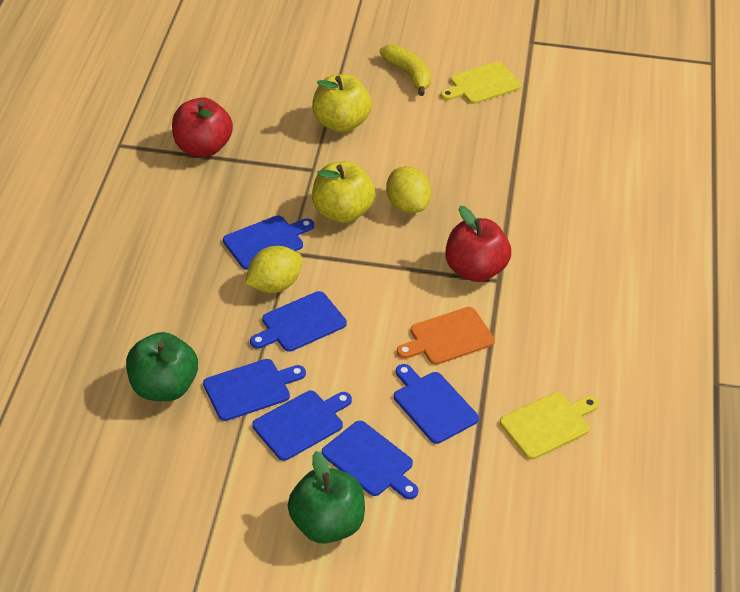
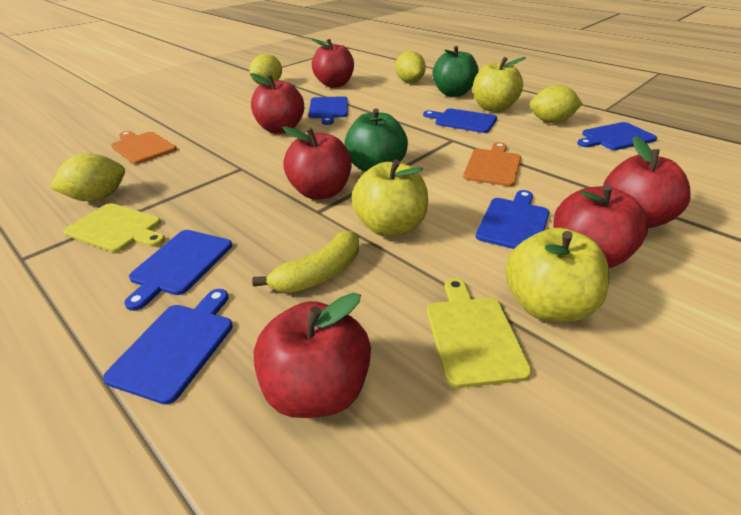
orange cutting board: [397,307,495,365] = 1 -> [111,131,177,164] [463,142,521,186] = 2
red apple: [172,98,233,157] [445,206,511,282] = 2 -> [250,73,304,133] [253,293,371,418] [282,126,352,200] [312,39,354,88] [553,185,648,268] [603,136,691,228] = 6
yellow apple: [312,74,372,132] [312,161,376,223] = 2 -> [352,159,428,237] [473,57,526,112] [506,228,609,322] = 3
yellow lemon: [245,246,302,293] [386,166,431,213] = 2 -> [50,153,125,201] [249,54,282,84] [395,51,426,83] [530,85,582,123] = 4

